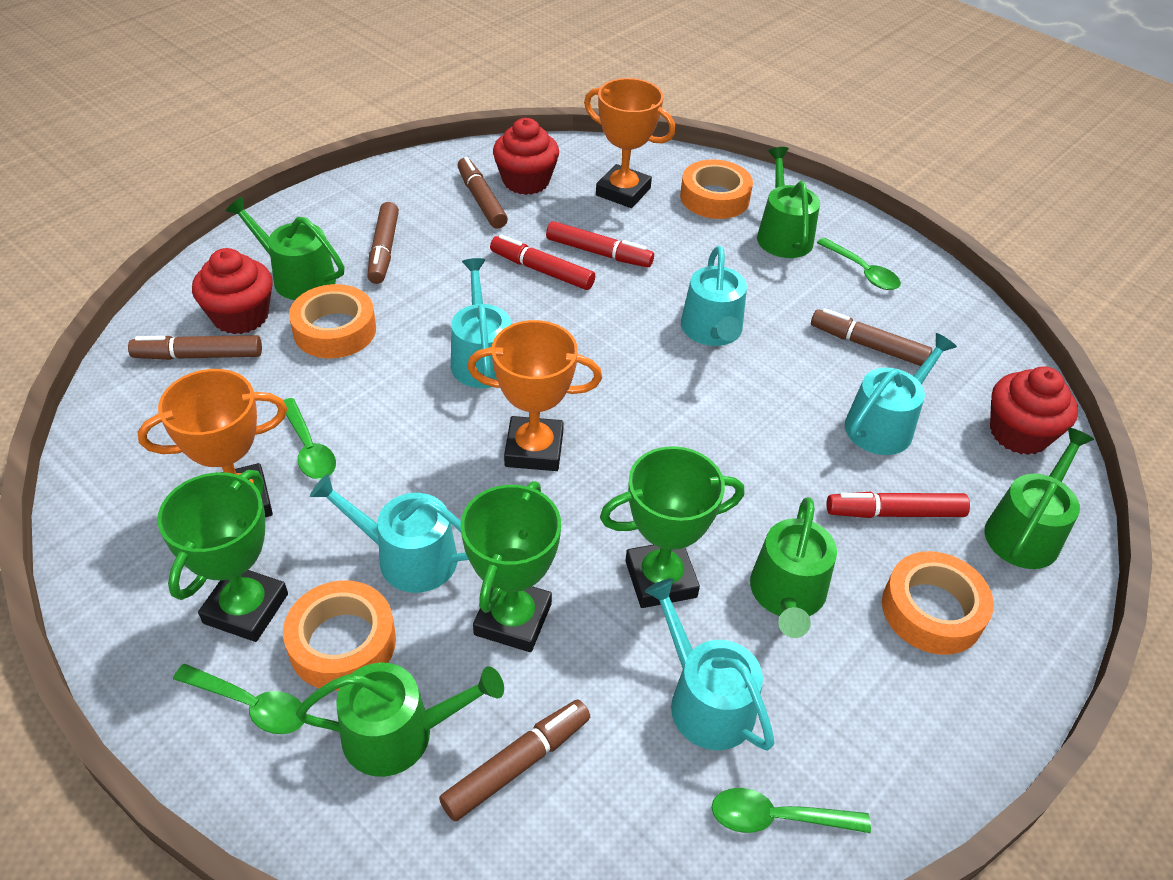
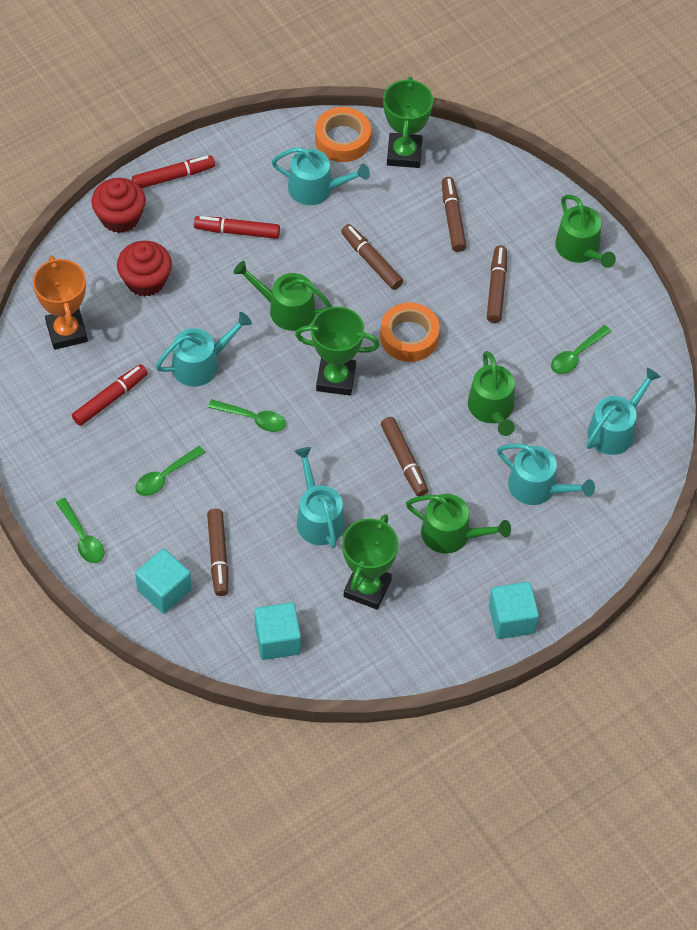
green watering can: [225,197,344,300] [296,662,504,777] [750,497,837,638] [757,147,820,258] [984,427,1094,569] = 5 -> [233,261,332,331] [406,494,511,554] [468,351,515,436] [555,195,616,268] = 4
orange tape: [283,580,396,691] [289,284,376,358] [680,159,753,219] [882,551,994,655] = 4 -> [315,107,371,162] [380,302,440,362] = 2
orange trophy: [137,369,287,517] [467,320,602,471] [584,78,676,208] = 3 -> [33,256,88,350] = 1
red cupcake: [192,248,273,334] [493,118,559,195] [990,367,1078,455] = 3 -> [91,178,146,233] [117,241,172,297] = 2
turquoise cube: none = 0 -> [135,548,192,614] [254,602,301,660] [489,582,539,639] = 3

